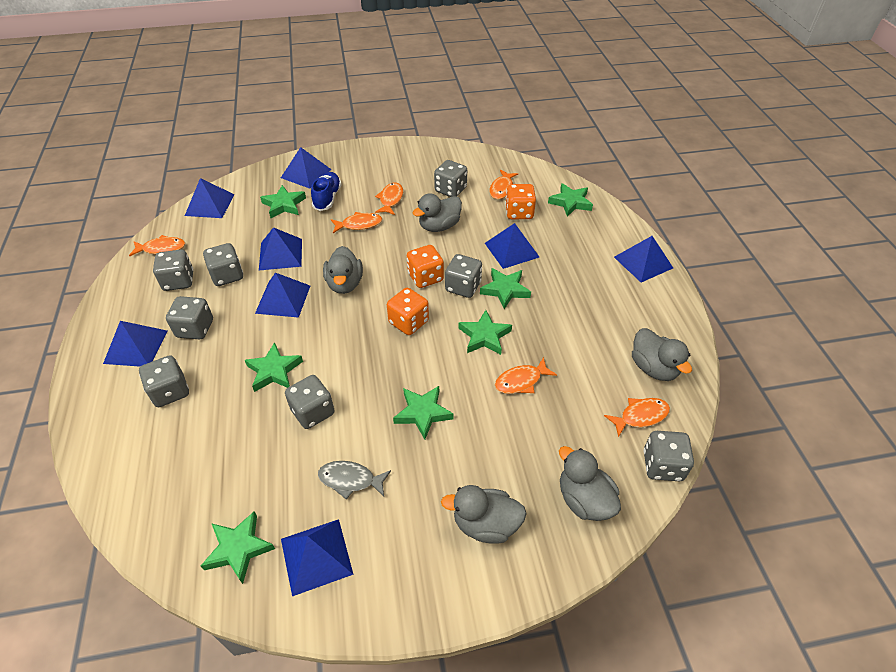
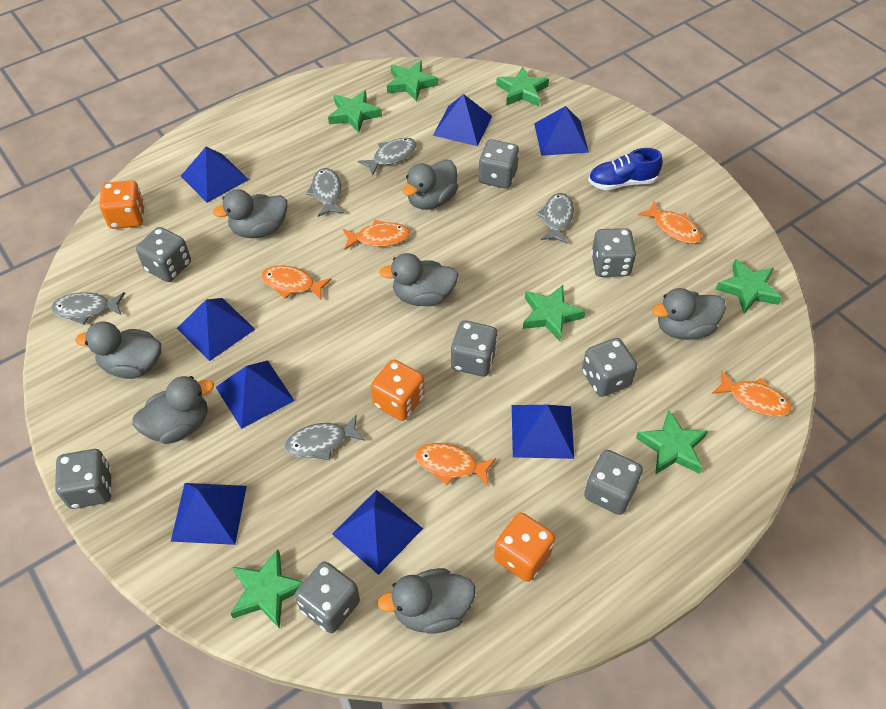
grey duck: [323,246,363,294] [413,193,462,232] [441,485,527,544] [559,446,621,521] [632,328,692,381] = 5 -> [75,321,161,379] [132,376,214,444] [213,189,287,238] [377,568,475,634] [379,253,458,306] [403,159,458,210] [652,288,726,340] = 7
grey fish: [318,461,391,499] = 1 -> [51,292,125,325] [285,415,365,460] [306,168,344,217] [358,138,417,176] [536,193,574,244] = 5
orange fish: [129,235,185,256] [331,212,382,233] [375,182,403,215] [490,170,518,199] [495,357,557,394] [604,398,670,437] = 6 -> [261,266,331,300] [343,220,410,249] [415,443,496,486] [638,201,702,244] [712,370,791,417] = 5

